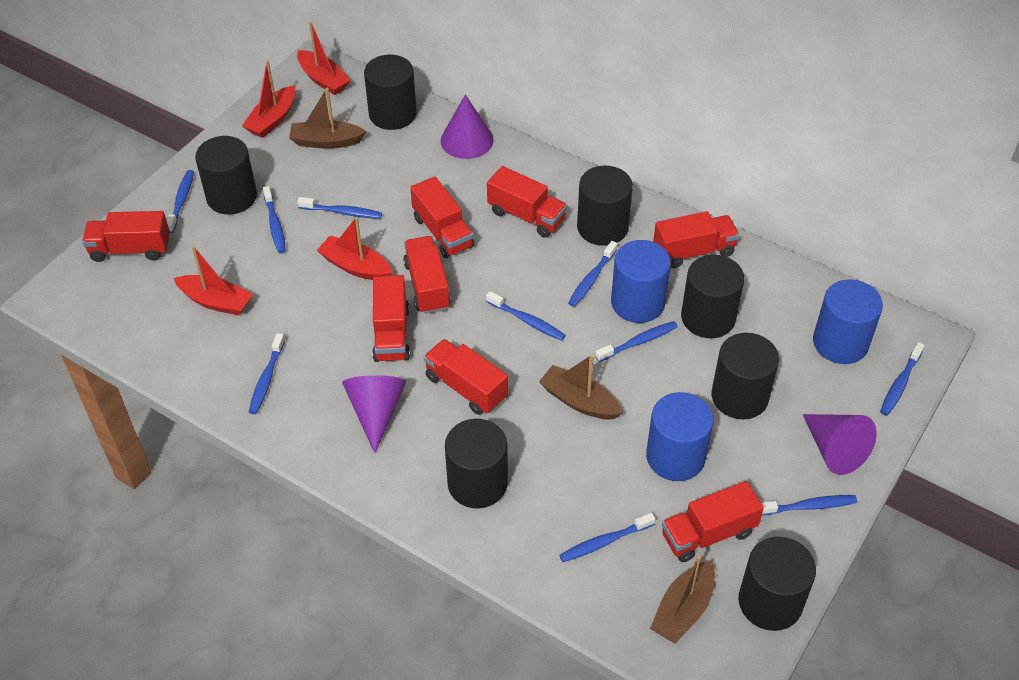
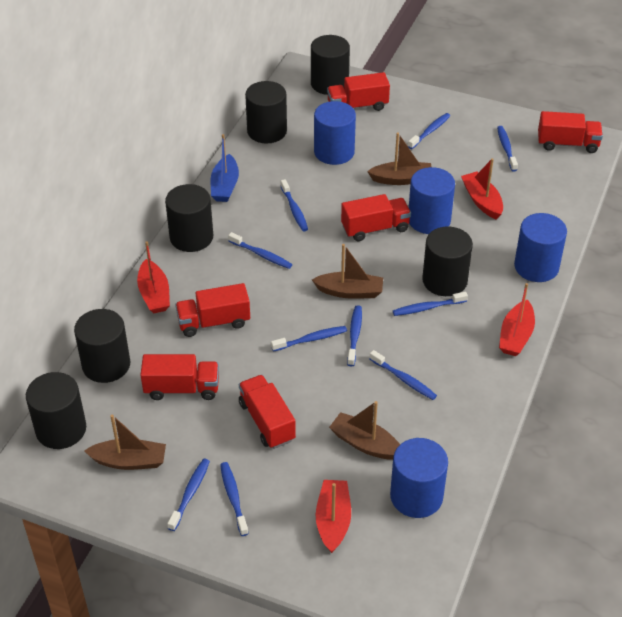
black cylinder: [195,136,257,215] [364,55,417,130] [445,419,508,509] [577,165,633,246] [681,255,744,338] [712,333,779,419] [738,537,816,631] = 7 -> [26,372,86,449] [74,309,130,383] [165,184,213,252] [245,81,287,144] [311,35,350,95] [422,226,473,296] = 6
blue boat: none = 0 -> [211,134,239,202] = 1
blue cylinder: [611,240,671,323] [646,392,714,481] [813,279,883,364] = 3 -> [314,101,356,165] [390,438,448,518] [409,167,455,234] [514,213,567,282] = 4
brown boat: [289,88,367,149] [539,354,623,419] [650,555,715,644] = 3 -> [84,415,166,470] [312,244,383,299] [329,401,400,460] [367,132,431,185] = 4
purple cone: [342,375,406,453] [441,94,494,159] [803,414,877,475] = 3 -> none = 0
red truck: [82,211,170,262] [372,275,410,362] [403,236,451,314] [410,176,474,258] [424,339,508,415] [487,166,567,238] [653,211,739,268] [662,481,764,562] = 8 -> [141,354,219,400] [175,283,250,337] [239,375,296,449] [327,72,390,111] [341,194,411,241] [538,111,603,153] = 6

